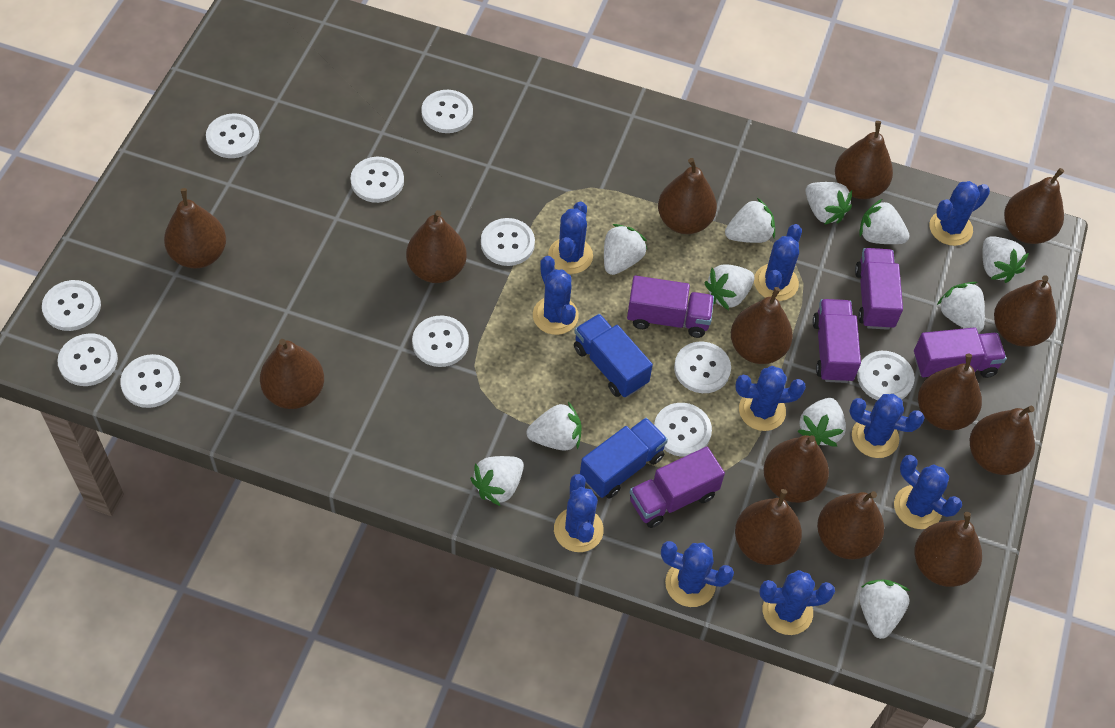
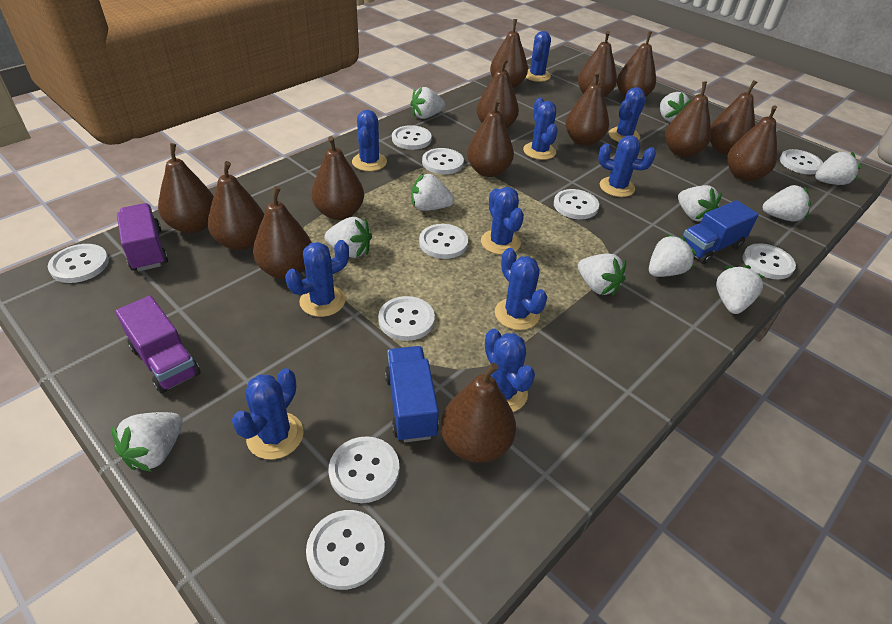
purple truck: [627,276,714,338] [630,447,725,528] [812,299,861,383] [855,248,903,330] [914,327,1007,379] = 5 -> [115,296,200,394] [117,203,168,271] = 2
white button: [42,280,101,331] [57,334,118,386] [120,354,180,408] [206,113,260,158] [350,157,404,203] [412,316,469,367] [421,90,473,133] [481,218,535,266] [654,403,712,457] [674,342,731,393] [857,351,915,400] = 11 -> [48,244,109,283] [306,510,385,590] [329,436,399,503] [378,296,435,341] [392,125,432,150] [419,224,468,259] [422,148,464,174] [554,189,599,219] [742,243,796,279] [780,149,823,174] = 10

